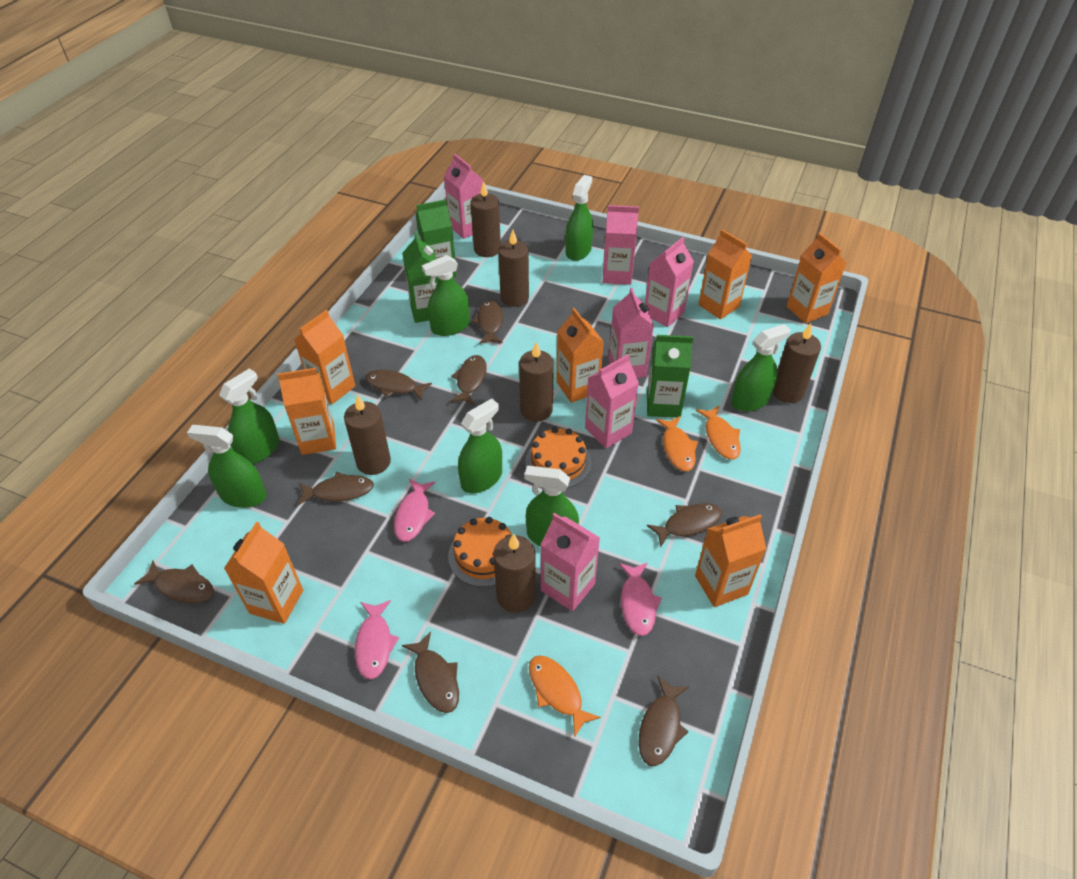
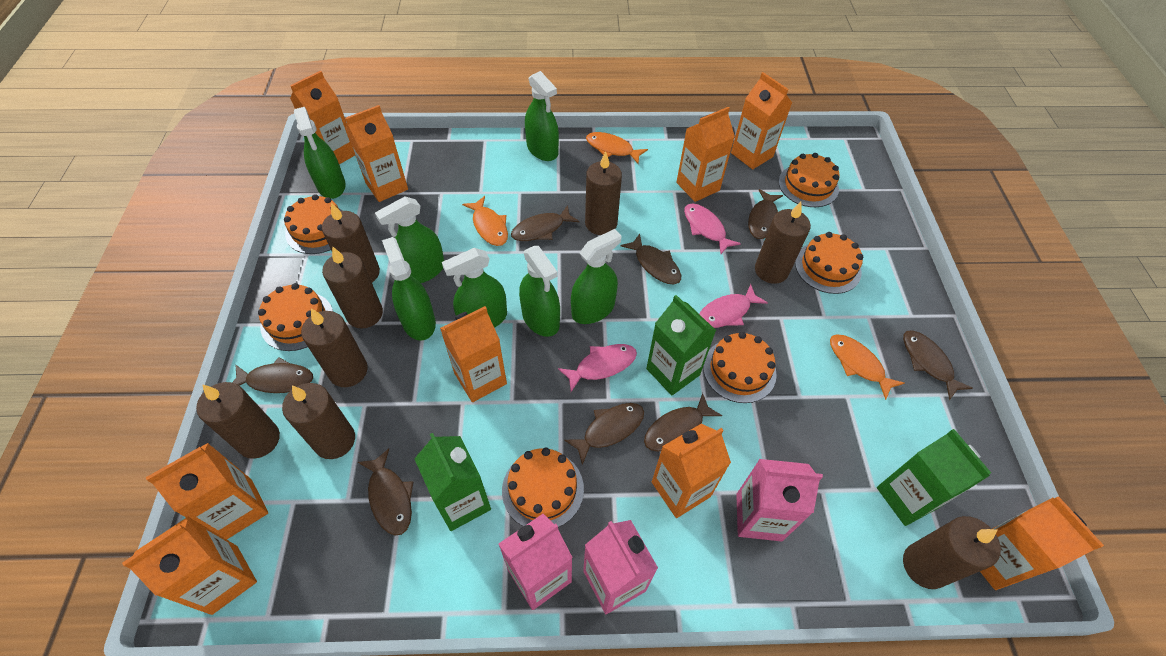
brown candle: [344,395,391,475] [470,181,501,257] [493,534,536,613] [498,230,529,307] [519,342,554,422] [773,323,821,403] = 6 -> [196,382,280,459] [282,383,355,459] [301,308,368,387] [322,203,380,282] [322,246,383,329] [585,151,622,235] [755,202,811,284] [903,516,1001,589] = 8
orange cake: [448,517,512,587] [525,427,591,488] = 2 -> [258,283,333,351] [284,194,343,254] [502,448,584,527] [703,332,777,403] [779,153,839,207] [795,232,863,294] = 6
orange carton: [224,522,303,624] [277,368,336,455] [294,310,355,404] [556,308,604,403] [695,514,766,607] [698,229,752,319] [786,233,847,324] = 7 -> [122,516,257,615] [146,443,268,540] [290,71,355,164] [345,105,408,202] [440,306,507,402] [652,424,731,518] [676,107,735,202] [731,72,792,169] [980,496,1104,590] = 9
pink carton: [444,154,483,239] [541,513,600,611] [585,354,639,448] [603,205,639,285] [609,288,654,378] [645,237,694,327] = 6 -> [499,514,573,610] [583,520,658,614] [736,459,823,541] = 3

